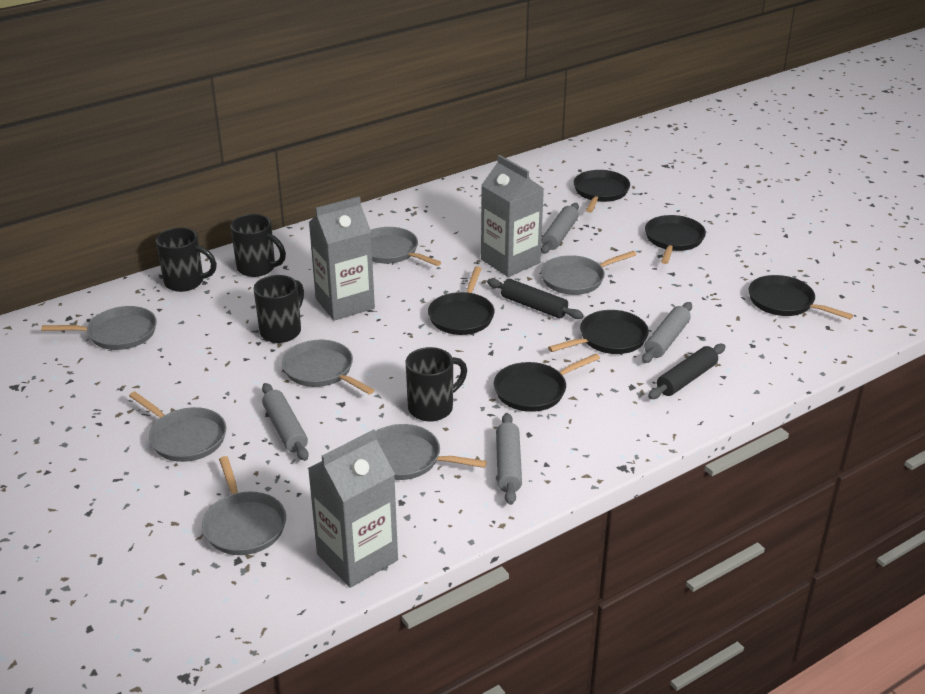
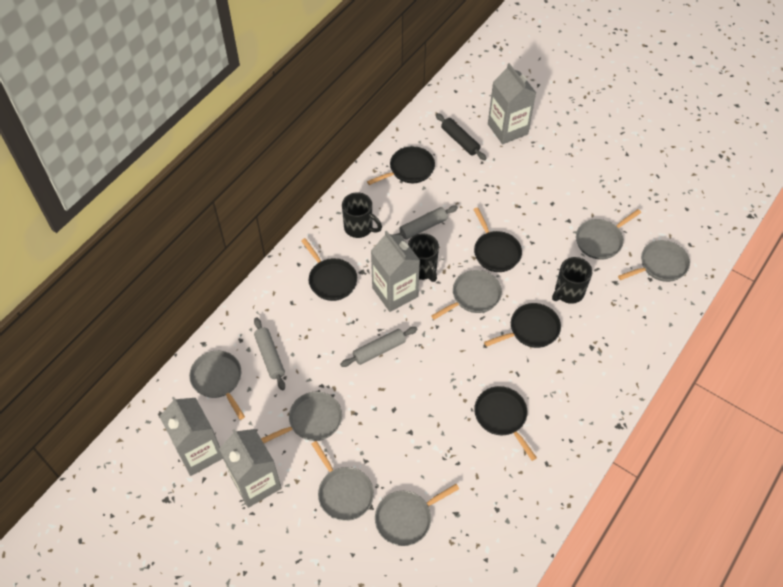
black mug: [156,227,217,292] [230,214,286,277] [253,275,304,343] [406,347,467,422] = 4 -> [342,192,382,238] [408,233,439,282] [552,257,592,304] = 3
black pan: [428,266,495,335] [494,354,600,412] [548,310,649,354] [574,170,630,213] [645,215,706,264] [748,275,853,319] = 6 -> [301,238,357,301] [367,146,435,185] [473,207,522,272] [474,386,537,461] [484,303,561,348] = 5
black rolling pin: [487,278,584,319] [648,344,726,399] = 2 -> [436,113,486,160] = 1
grey carton: [308,430,398,588] [309,197,375,321] [481,155,544,277] = 3 -> [159,397,223,476] [219,429,282,508] [371,231,420,312] [488,63,536,144] = 4
grey rolling pin: [262,383,309,461] [496,413,522,505] [541,203,579,254] [642,302,692,363] = 4 -> [254,317,285,390] [340,327,417,367] [393,205,458,240] = 3

